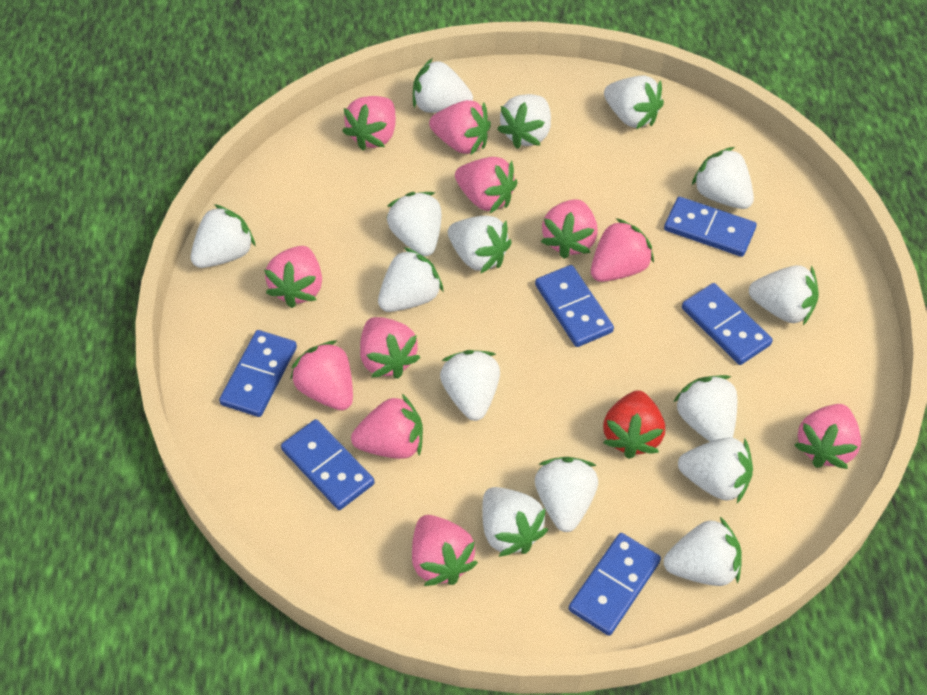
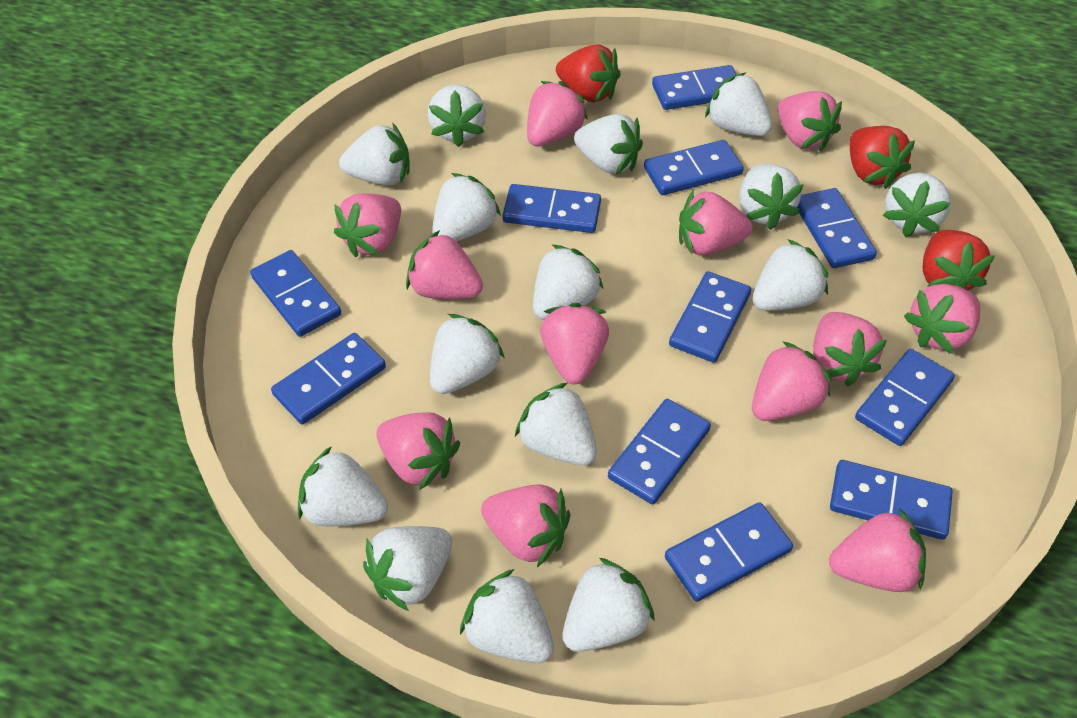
blue domino: [219,330,297,417] [281,419,374,510] [535,265,614,347] [569,533,661,636] [664,197,757,257] [682,283,773,365] = 6 -> [250,250,341,337] [271,333,386,424] [502,184,601,233] [608,399,711,504] [644,140,744,195] [652,65,737,110] [665,502,793,602] [669,271,751,363] [797,188,877,268] [830,460,953,540] [855,349,955,446] = 11
pink strawberry: [264,246,322,308] [290,341,353,410] [342,96,396,151] [351,394,423,459] [360,317,421,379] [412,515,478,586] [429,100,491,155] [455,157,517,213] [541,199,598,259] [591,218,654,282] [794,404,861,469] = 11 -> [334,193,401,257] [377,412,460,490] [406,230,483,299] [481,485,570,567] [527,81,588,146] [540,303,609,384] [679,190,752,255] [752,341,832,421] [777,91,842,152] [813,312,887,386] [829,508,926,592] [904,284,980,354] = 12
red strawberry: [603,390,665,459] = 1 -> [556,44,621,103] [850,126,915,189] [923,230,995,290] = 3

